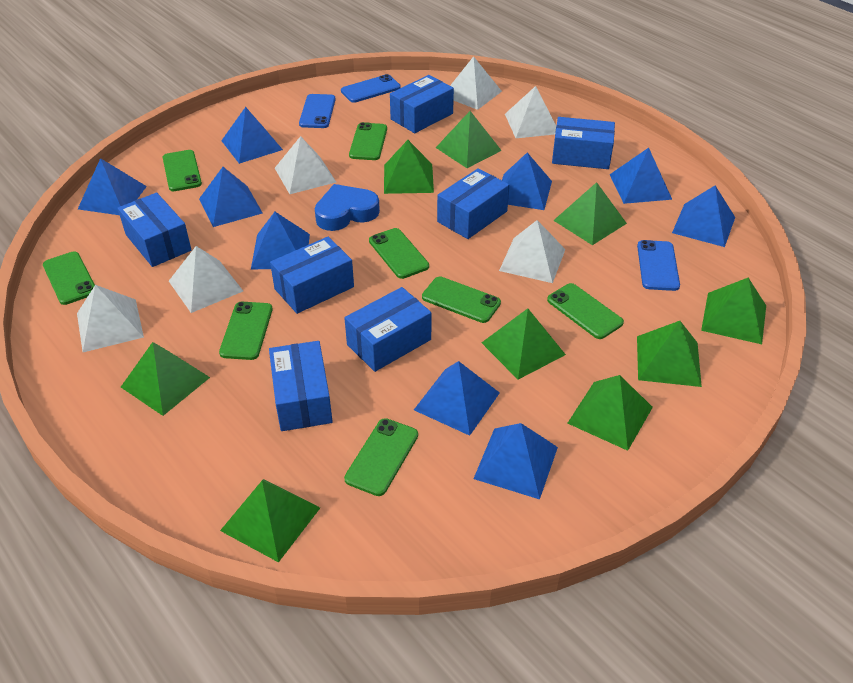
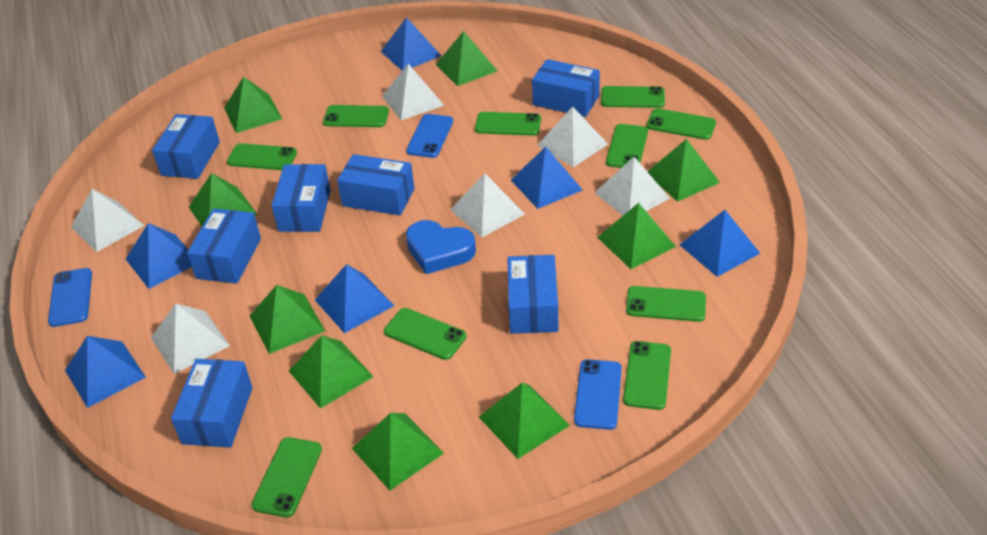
blue pyramid: [78,158,147,215] [199,167,263,227] [221,107,283,164] [251,212,310,269] [414,361,500,436] [474,423,558,499] [502,152,552,210] [609,148,672,204] [672,186,735,247] = 9 -> [65,336,146,408] [126,223,192,289] [315,264,394,333] [381,17,441,71] [511,147,582,209] [679,210,760,277] = 6
green phone: [43,251,95,305] [163,150,202,191] [219,302,273,360] [344,418,418,496] [349,122,387,160] [369,228,429,279] [422,276,501,323] [547,283,624,339] = 8 -> [227,143,297,170] [251,437,322,518] [323,105,389,127] [384,308,466,360] [475,112,541,136] [601,86,665,108] [606,124,648,168] [623,341,671,410] [626,286,706,322] [647,108,716,140] = 10

